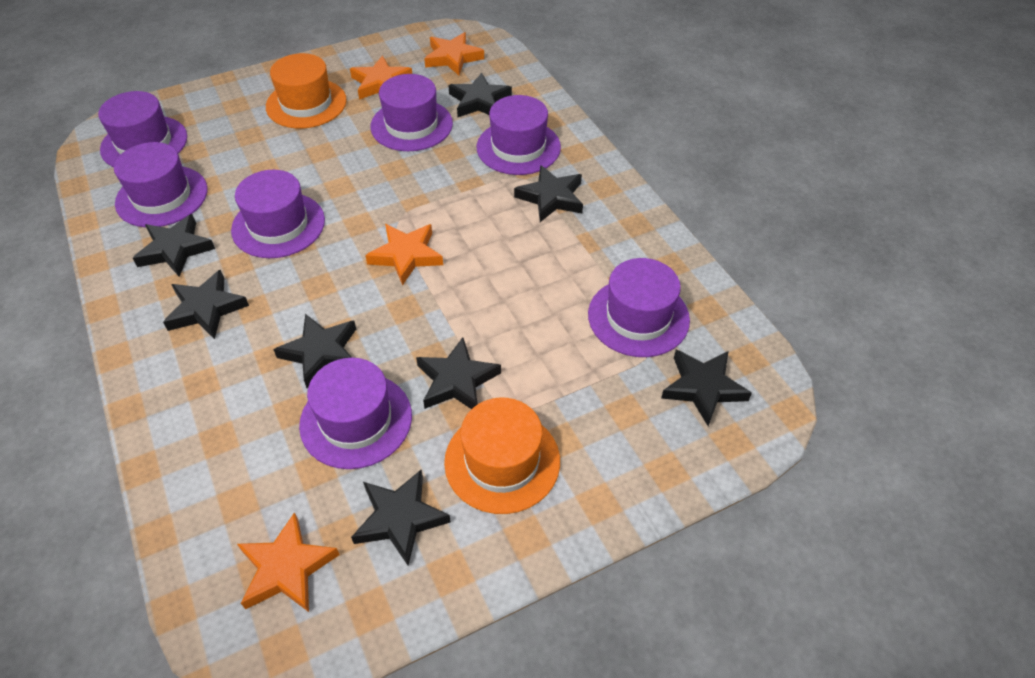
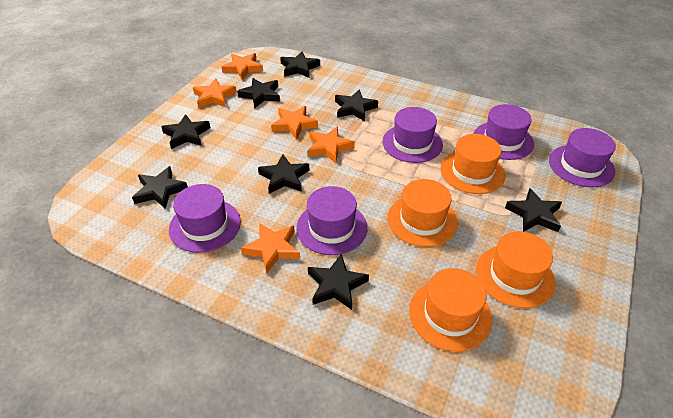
orange hat: [266,53,347,128] [444,398,560,514] = 2 -> [387,179,458,247] [409,268,492,352] [440,134,506,194] [476,231,555,308] = 4
orange star: [237,512,340,612] [350,55,412,100] [365,224,443,286] [424,32,484,75] = 4 -> [193,78,237,108] [222,53,263,80] [241,223,300,273] [271,106,318,140] [307,127,355,163] = 5
purple hat: [98,91,187,167] [114,142,208,227] [231,170,325,258] [299,358,412,469] [370,74,453,151] [477,95,561,175] [588,258,690,357] = 7 -> [169,184,241,253] [296,186,367,255] [382,107,443,163] [473,104,534,160] [549,128,616,188] = 5

